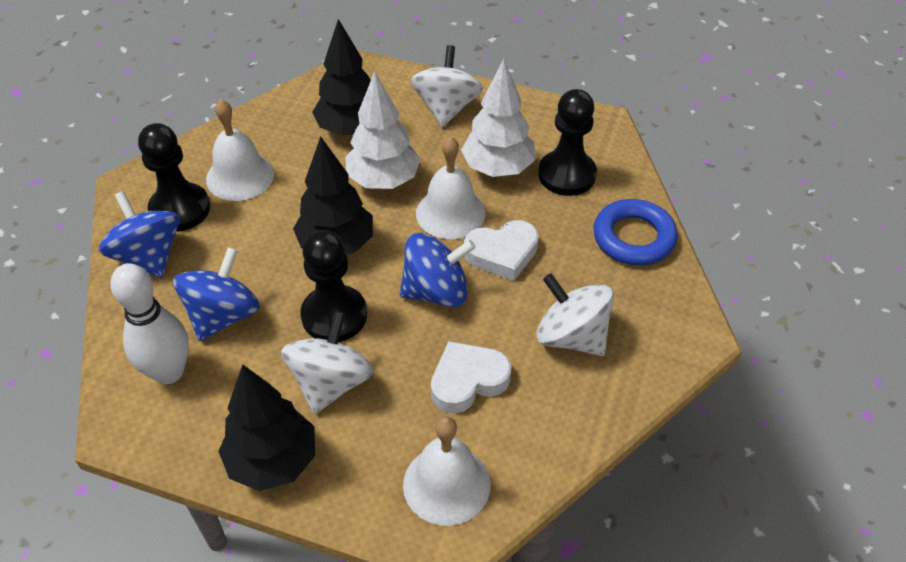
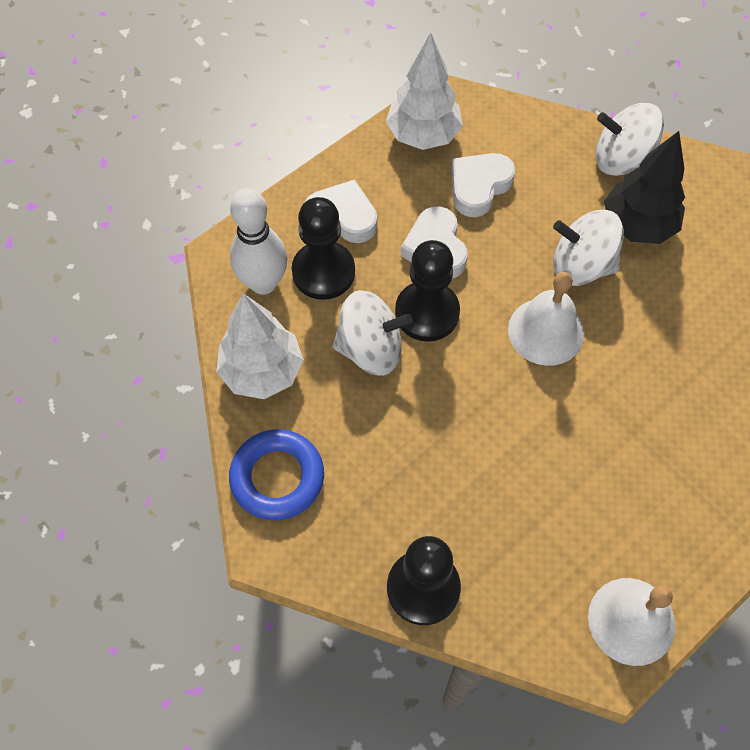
black tree: [218,364,315,491] [293,136,373,255] [312,19,371,135] = 3 -> [604,131,685,244] = 1
blue spinning top: [99,191,180,278] [173,247,260,341] [400,233,476,307] = 3 -> none = 0
white bell: [206,100,274,201] [403,416,491,526] [416,136,486,239] = 3 -> [508,272,584,366] [588,578,676,666] = 2
white heart: [431,341,511,414] [464,220,539,281] = 2 -> [305,179,377,243] [401,206,468,279] [451,153,515,217] = 3

